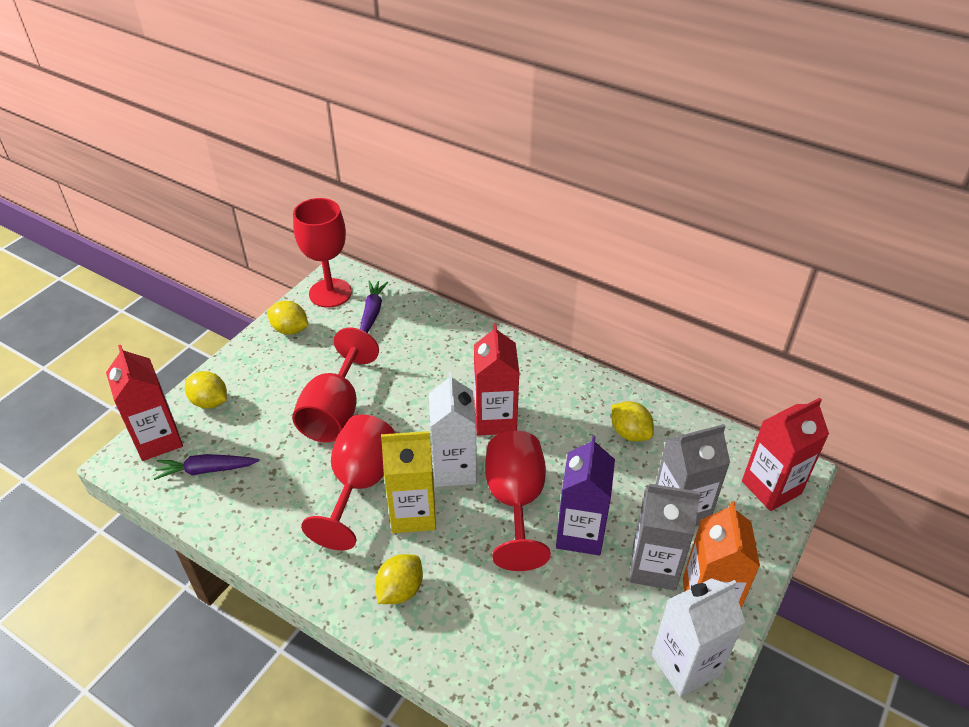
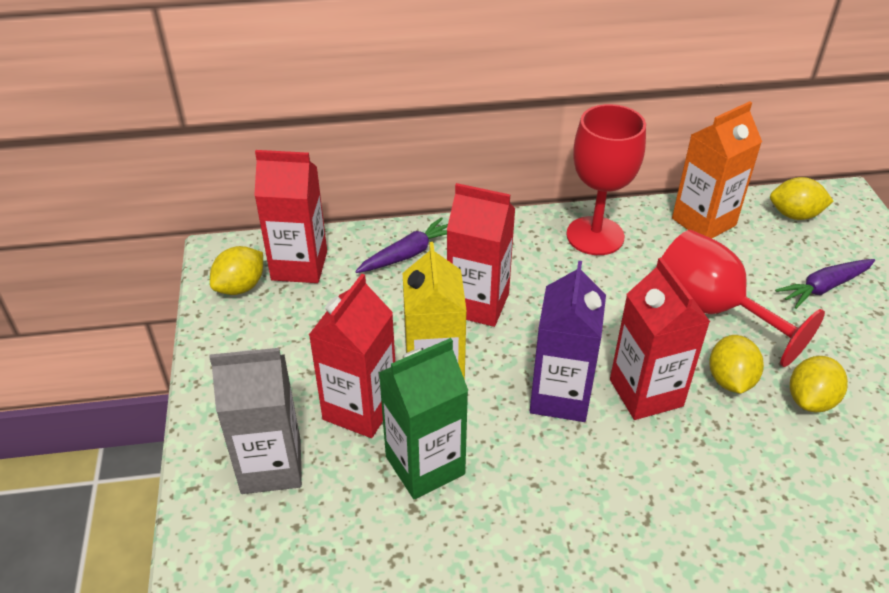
green carton: none = 0 -> [378,338,468,499] = 1
grey carton: [630,484,701,591] [656,424,730,527] = 2 -> [209,348,302,494] = 1
red carton: [106,345,183,461] [474,323,519,436] [742,398,829,511] = 3 -> [254,150,327,283] [309,274,395,438] [447,183,516,327] [610,258,710,420] = 4
red goblet: [292,327,379,442] [293,198,352,308] [301,415,395,550] [485,431,551,571] = 4 -> [566,104,646,255] [661,230,825,367] = 2
white carton: [429,372,477,487] [652,578,745,697] = 2 -> none = 0

